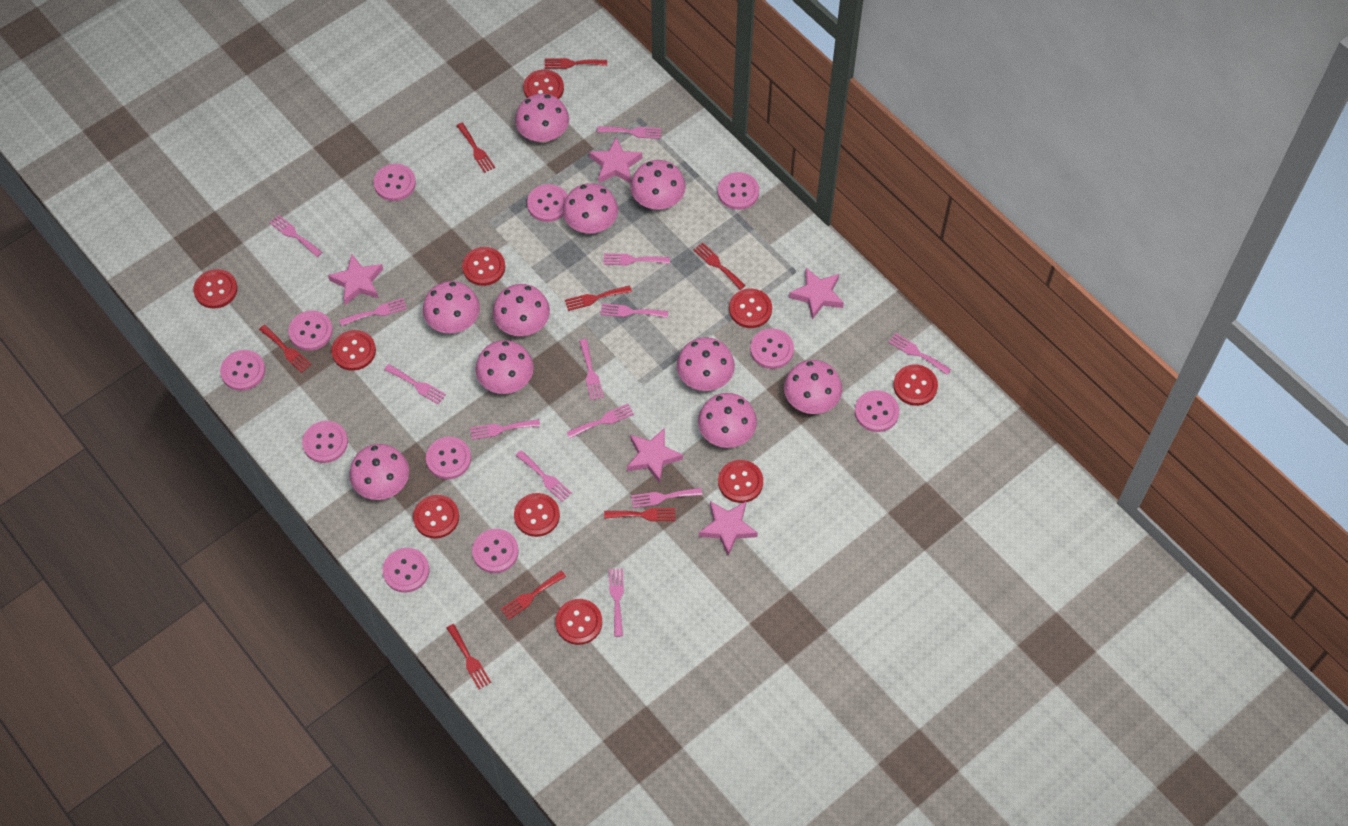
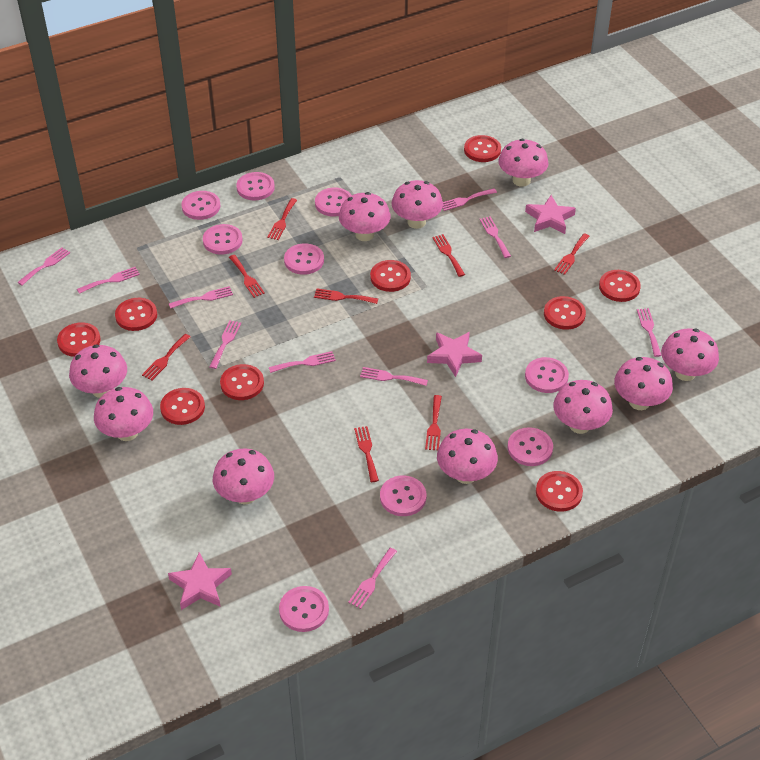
pink button: [220,350,265,391] [288,311,333,351] [302,421,348,463] [374,164,416,201] [383,548,429,593] [426,437,471,479] [472,529,519,573] [527,184,568,222] [718,172,759,210] [750,328,794,369] [855,390,899,432] = 11 -> [181,191,220,220] [203,224,243,255] [236,172,275,200] [279,586,329,632] [284,243,324,275] [315,188,352,216] [380,476,426,516] [508,427,553,466] [525,357,569,393] = 9
pink fork: [269,215,322,257] [339,298,407,326] [384,364,446,405] [470,419,540,440] [516,450,572,502] [567,404,634,438] [579,339,604,400] [597,126,662,139] [600,303,668,318] [603,253,670,265] [609,568,624,637] [631,488,702,508] [889,333,951,375] = 13 -> [17,247,70,286] [77,267,140,294] [169,286,233,309] [209,320,241,369] [269,351,336,373] [348,548,397,609] [360,367,428,386] [442,188,497,211] [480,216,511,258] [637,308,662,357] = 10
pink star: [328,254,383,305] [589,137,642,183] [627,428,683,483] [699,501,758,556] [789,268,844,320] = 5 -> [168,552,232,610] [427,332,482,377] [525,195,576,234] = 3
red button: [193,269,238,309] [331,330,376,371] [413,495,459,539] [462,247,505,286] [514,493,560,537] [523,69,564,99] [555,599,602,645] [718,460,763,503] [729,288,772,328] [893,364,938,406] = 10 -> [57,322,101,357] [115,298,157,331] [160,388,205,425] [220,364,264,400] [370,260,411,292] [464,135,501,162] [536,471,583,512] [544,296,586,330] [599,270,641,302] = 9

